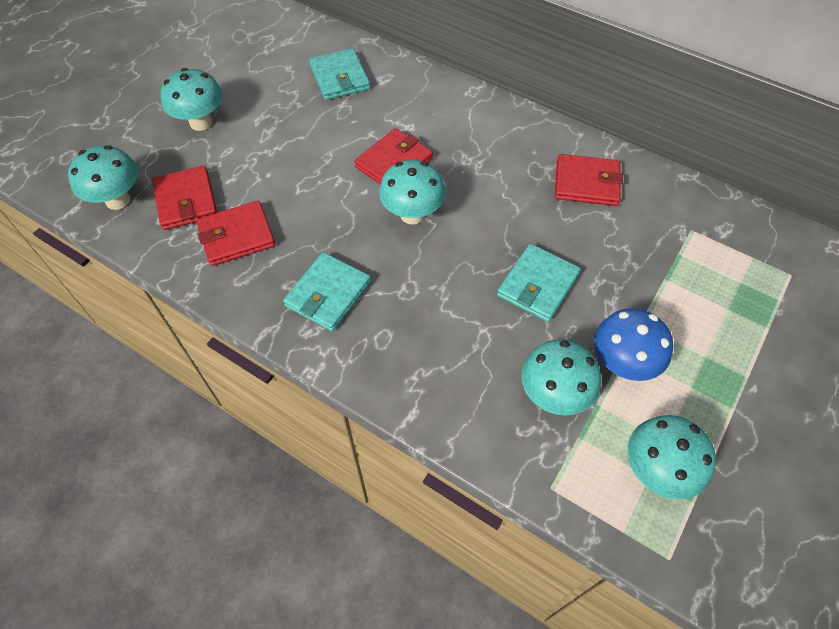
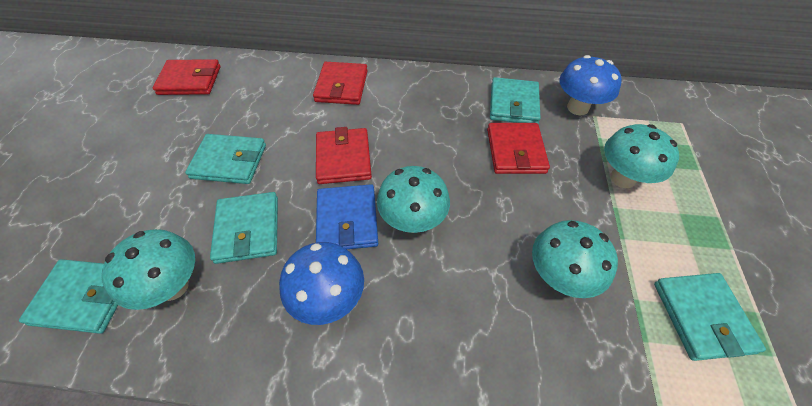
blue mushroom: [594,308,673,381] = 1 -> [279,242,364,325] [559,55,622,115] = 2
blue wallet: none = 0 -> [316,184,378,249] = 1
turquoise mushroom: [68,145,138,210] [160,68,223,131] [379,160,445,225] [521,339,601,415] [628,415,716,500] = 5 -> [101,229,195,310] [377,166,450,233] [532,220,618,298] [604,124,679,188] = 4
turquoise wallet: [283,252,371,331] [309,48,370,100] [497,244,581,322] = 3 -> [19,259,118,334] [185,134,266,184] [210,192,278,264] [490,77,541,124] [654,273,766,361] = 5

